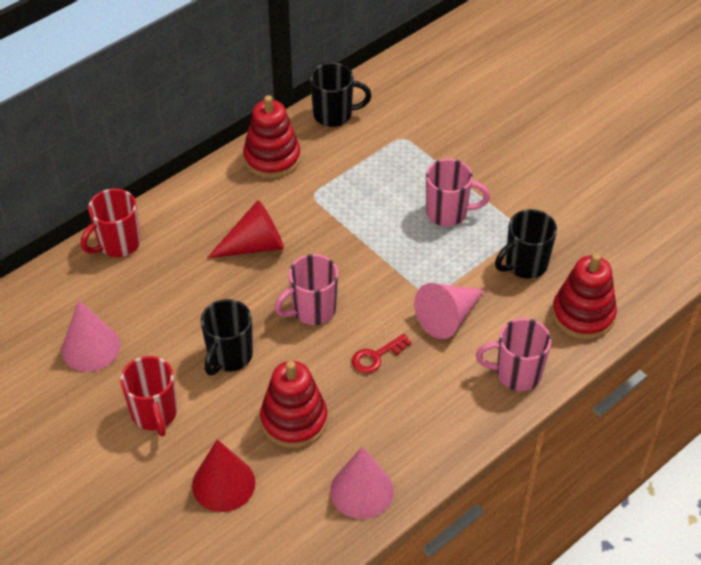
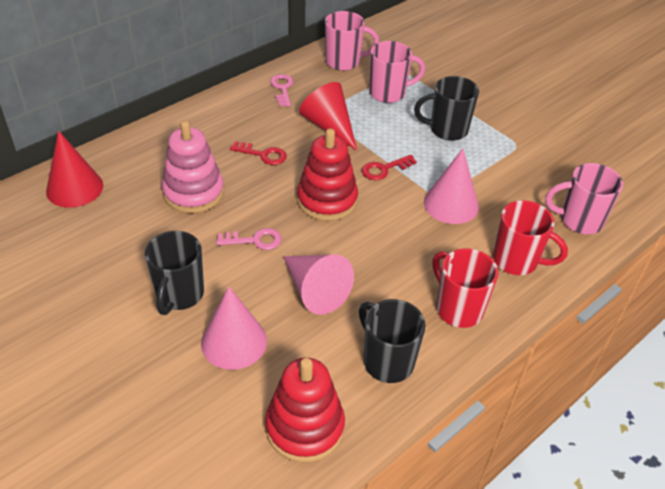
pink key: none = 0 -> [216,228,282,250] [270,74,294,107] = 2
pink stacking toy: none = 0 -> [162,120,224,213] = 1
red key: [352,334,411,373] = 1 -> [230,141,287,165] [362,155,417,180] = 2
red stacking toy: [243,95,301,178] [260,361,327,448] [552,253,617,339] = 3 -> [265,358,345,463] [297,128,358,221] = 2

